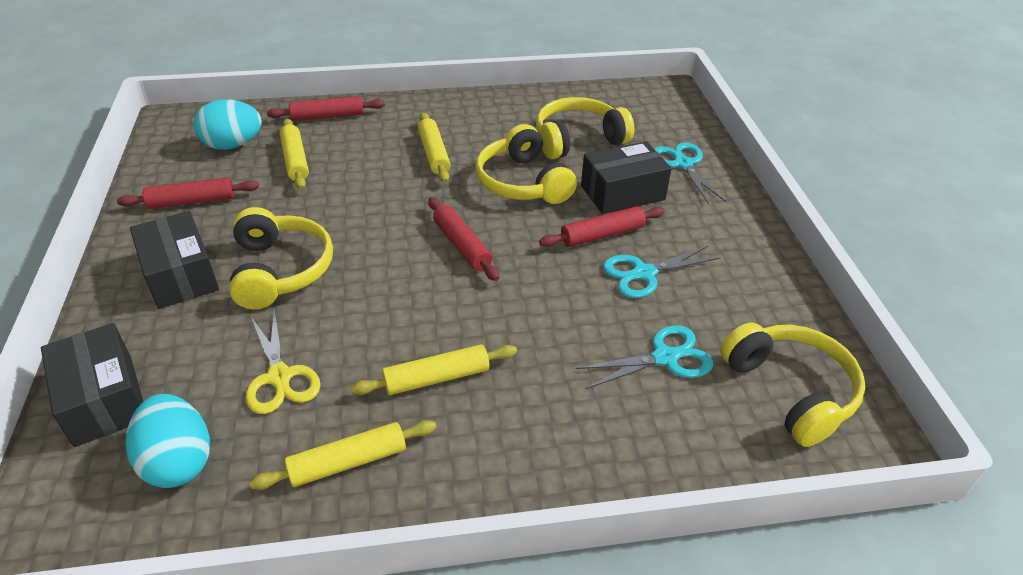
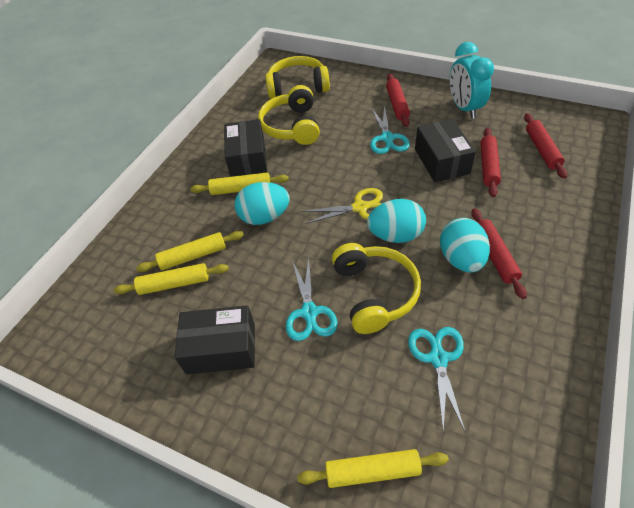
turquoise clock: none = 0 -> [450,42,494,119] = 1
turquoise egg: [126,394,210,488] [194,99,262,150] = 2 -> [234,182,290,225] [367,199,426,243] [440,218,490,273] = 3
yellow headphones: [229,207,333,309] [476,124,577,204] [536,97,634,159] [720,322,866,447] = 4 -> [258,85,320,145] [266,56,330,99] [332,243,421,334] = 3

